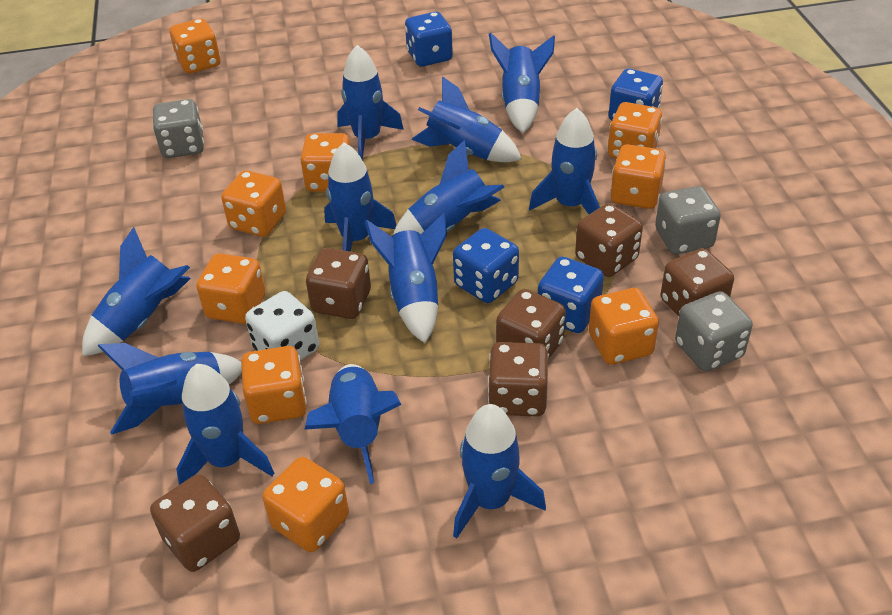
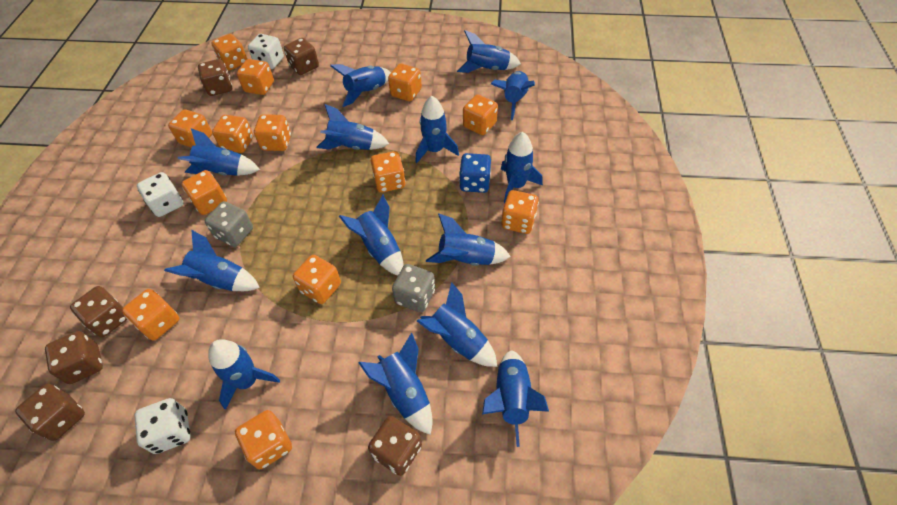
blue dice: [405,12,453,67] [453,228,519,303] [538,257,604,333] [609,69,663,121] = 4 -> [459,153,491,193] = 1
blue rocket: [82,227,191,356] [98,343,242,434] [176,364,274,485] [304,364,402,484] [324,142,397,252] [337,45,404,160] [364,213,447,343] [393,140,505,235] [411,76,522,162] [453,404,546,539] [489,32,555,133] [529,108,600,214] = 12 -> [164,230,260,291] [178,128,260,176] [208,339,280,410] [316,104,389,150] [330,64,391,107] [339,195,404,276] [359,333,433,435] [416,96,459,163] [417,282,497,367] [426,213,511,266] [457,30,521,73] [482,350,549,447] [491,71,535,120] [501,132,543,203] = 14
grey dice: [153,99,204,158] [655,186,721,254] [675,291,753,372] = 3 -> [205,201,253,247] [392,264,435,313] = 2
orange dice: [170,18,221,74] [196,253,266,324] [221,170,286,237] [241,346,307,424] [262,457,349,552] [300,133,350,192] [589,288,659,365] [608,102,662,159] [610,144,666,209] = 9 -> [122,289,179,341] [168,109,212,148] [182,170,227,215] [211,34,247,71] [212,115,253,153] [235,410,292,469] [237,59,274,95] [254,114,291,151] [293,255,341,304] [371,151,406,193] [388,63,422,101] [463,94,498,135] [501,190,539,234] = 13
white dice: [245,291,319,360] = 1 -> [134,398,191,454] [137,172,184,217] [248,34,284,69] = 3

